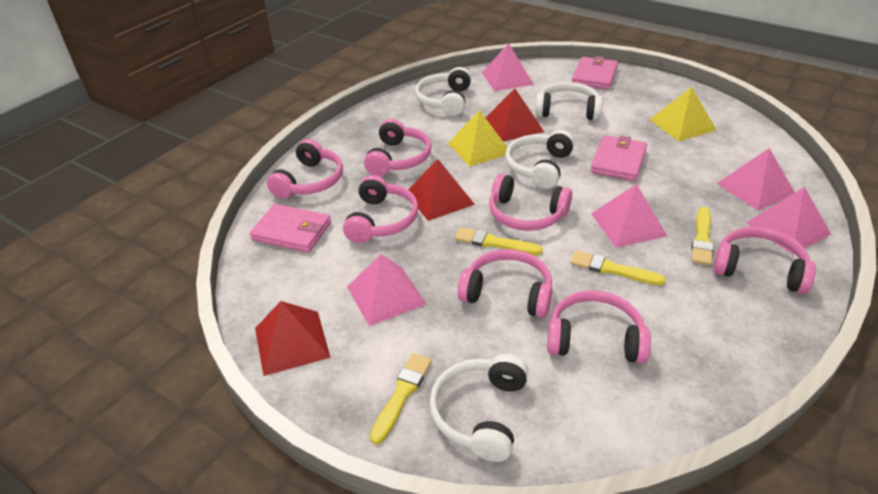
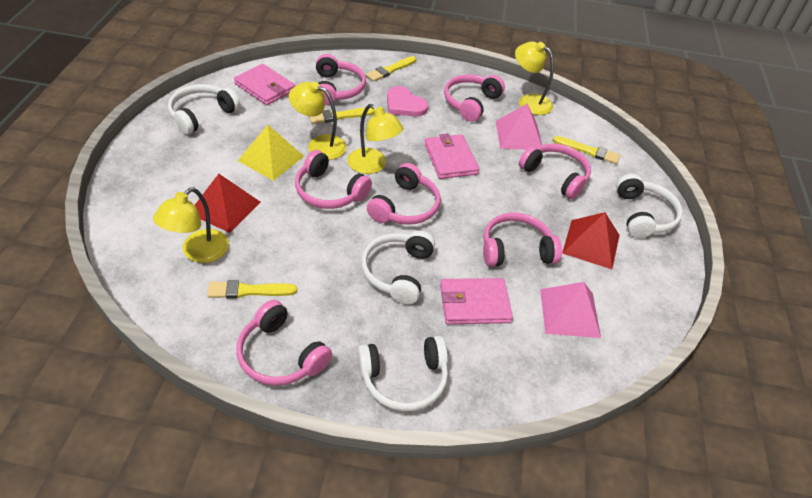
pink heart: none = 0 -> [387,86,428,116] = 1
pink pyramid: [347,254,427,326] [482,43,534,91] [591,184,668,248] [717,148,795,211] [746,187,831,254] = 5 -> [496,103,542,150] [540,282,601,338] = 2
red pyramid: [255,301,331,376] [408,159,475,221] [486,89,544,142] = 3 -> [195,174,260,233] [562,212,620,269] = 2
yellow lamp: none = 0 -> [153,187,229,263] [289,82,347,160] [347,104,403,174] [515,41,554,115] = 4
yellow pyramid: [448,110,512,167] [650,87,717,141] = 2 -> [238,125,304,181] = 1

